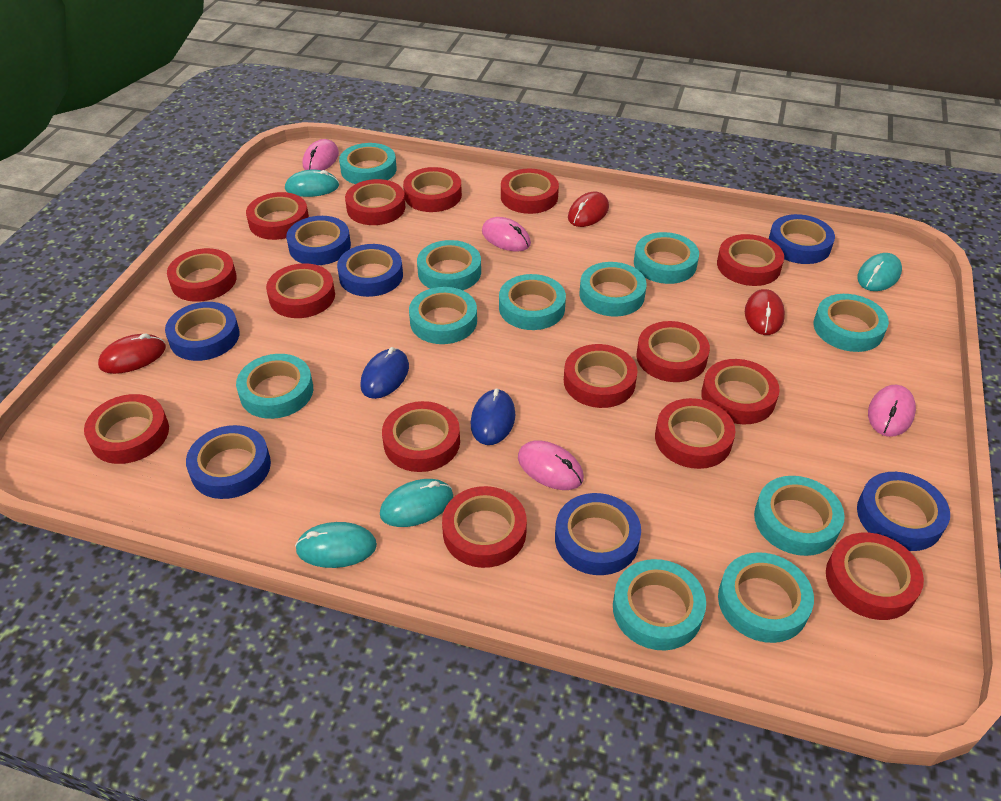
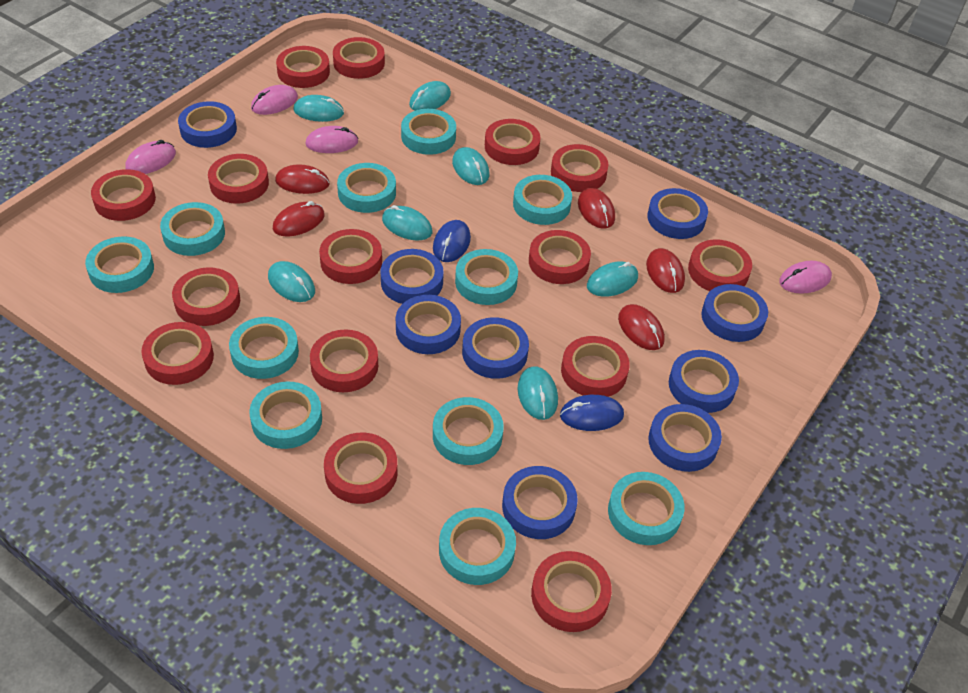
blue tape: [165,302,240,361] [186,425,271,499] [286,216,351,265] [337,244,403,297] [555,493,641,575] [769,214,835,264] [857,472,950,551] = 7 -> [178,101,237,148] [380,249,444,304] [396,295,461,354] [462,317,529,379] [502,466,578,539] [647,188,708,239] [648,404,722,472] [669,350,739,413] [701,284,768,342] = 9
red mouse: [98,333,166,374] [568,192,609,227] [745,289,785,335] = 3 -> [273,201,325,237] [275,164,329,194] [578,188,615,229] [618,304,665,350] [646,248,685,293] = 5
turquoise mouse: [285,170,339,197] [295,522,377,568] [380,479,453,527] [857,253,902,291] = 4 -> [268,261,315,302] [293,95,344,122] [382,205,432,241] [409,81,451,111] [452,147,489,185] [518,366,558,420] [587,261,638,297] = 7

